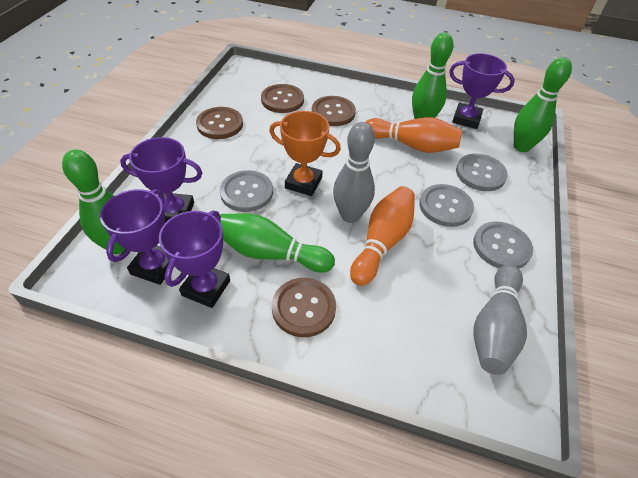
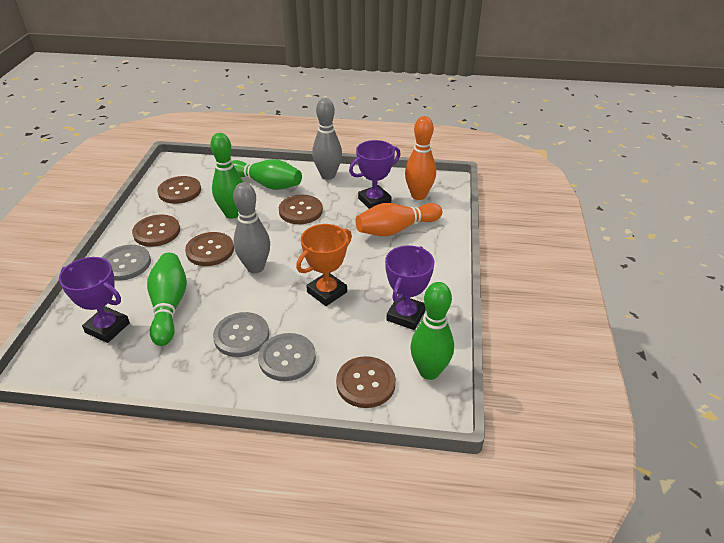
brown button: [196,107,243,139] [261,84,304,113] [272,278,336,337] [312,96,356,126] = 4 -> [132,215,180,247] [157,176,201,204] [185,232,234,266] [279,195,323,224] [336,356,396,408] = 5
grey button: [220,170,273,212] [419,184,474,227] [456,154,508,191] [473,221,533,268] = 4 -> [102,245,151,280] [213,312,269,357] [258,333,316,381] = 3
purple trophy: [100,189,170,285] [120,137,202,223] [159,210,230,308] [449,53,515,129] = 4 -> [59,257,130,343] [349,140,401,209] [385,245,434,330] = 3

